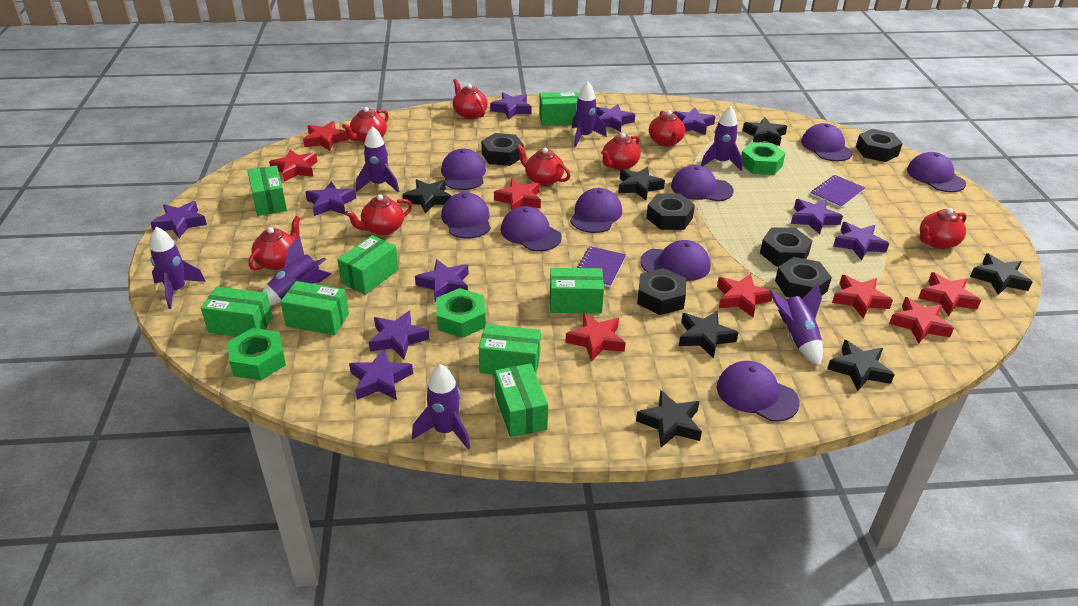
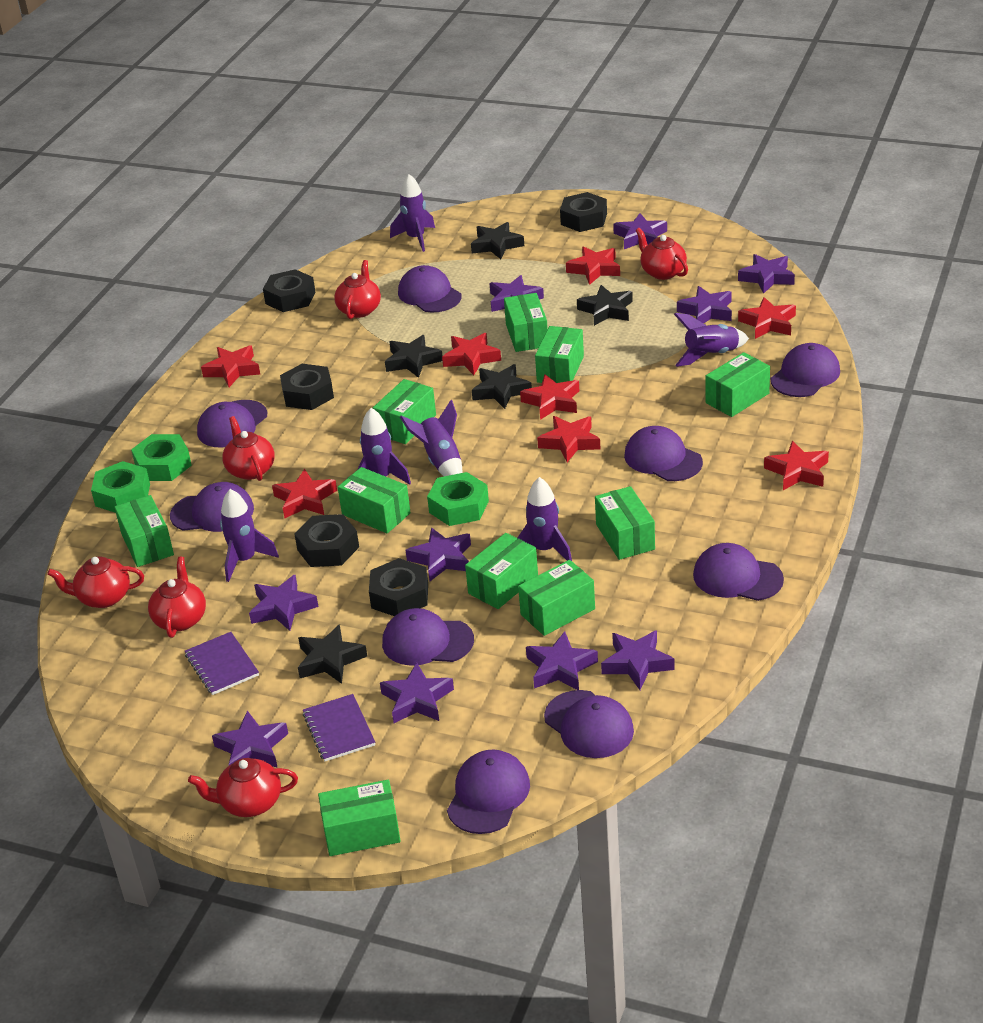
black nut: [481,133,524,166] [637,268,686,315] [646,194,695,230] [760,227,813,266] [775,257,832,299] [856,129,903,162] = 6 -> [263,269,315,312] [280,364,334,410] [294,514,359,567] [369,558,428,616] [560,192,607,232] = 5
black star: [402,179,451,214] [618,167,665,200] [636,390,702,447] [679,311,739,359] [742,117,787,146] [827,340,895,391] [970,253,1032,295] = 7 -> [298,624,367,684] [385,335,443,378] [471,222,524,259] [472,364,532,409] [577,285,633,326] = 5
green box: [201,287,273,337] [248,165,287,216] [280,281,349,335] [337,235,399,295] [479,324,541,375] [495,363,548,437] [539,92,578,126] [550,268,604,313] = 8 -> [114,495,174,567] [318,780,400,856] [338,467,411,533] [373,379,436,444] [465,533,538,609] [504,293,548,352] [518,560,595,636] [535,326,584,383] [595,486,655,560] [706,352,770,417] = 10
purple rocket: [150,227,206,309] [262,236,331,306] [356,126,399,192] [412,364,470,450] [572,81,607,147] [701,106,743,171] [769,283,823,366] = 7 -> [220,489,279,582] [357,408,411,485] [390,174,435,252] [400,400,463,476] [517,477,572,561] [674,313,749,367] = 6
red teapot: [248,216,301,271] [342,107,389,143] [345,194,413,236] [453,79,488,119] [516,144,571,186] [601,133,641,170] [649,110,685,147] [920,208,967,249] = 8 -> [47,557,144,608] [148,557,206,638] [188,758,298,817] [222,416,274,481] [334,260,381,319] [636,228,688,280] = 6

